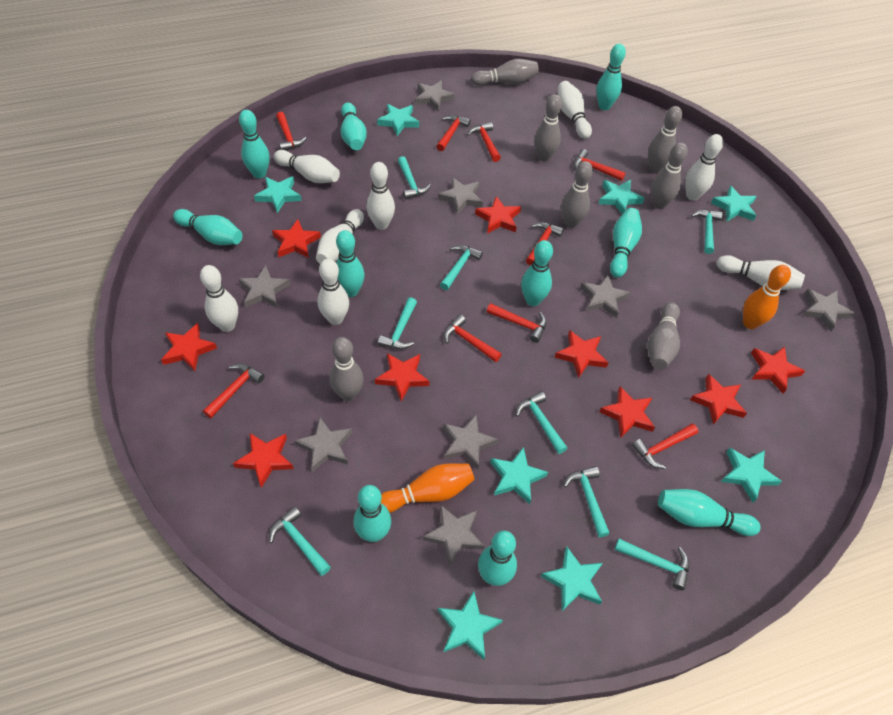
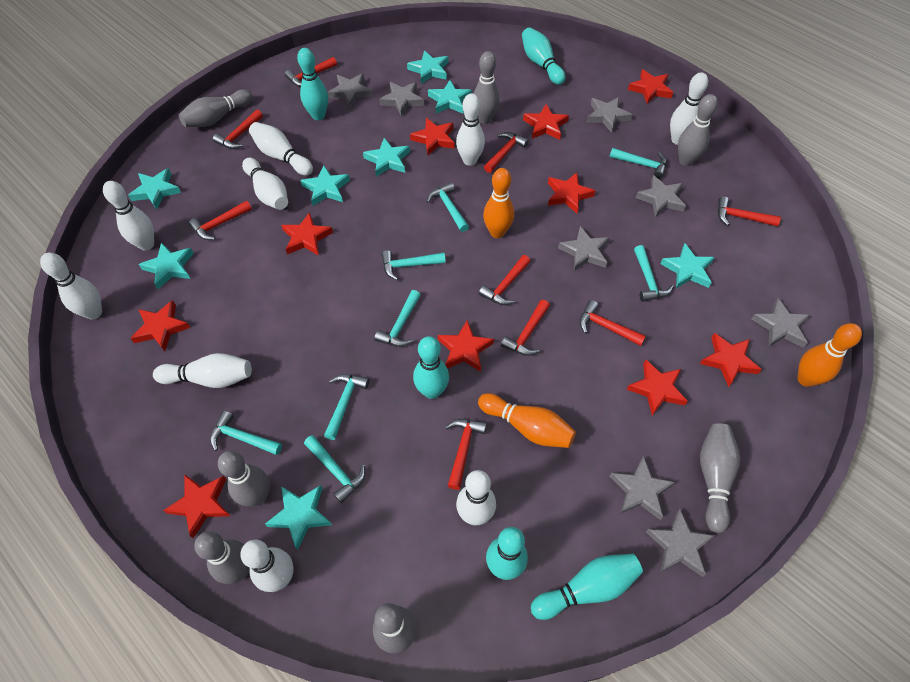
orange bowling pin: [381,464,475,513] [743,265,791,329] = 2 -> [478,393,576,448] [483,168,514,238] [797,323,862,387] = 3
red star: [161,323,217,371] [233,433,294,488] [272,219,321,258] [375,353,429,402] [475,196,521,234] [555,330,609,378] [600,386,655,438] [690,374,747,425] [751,346,805,394] = 9 -> [130,300,190,351] [163,475,230,538] [281,212,333,256] [410,118,455,155] [438,320,494,372] [523,104,569,140] [548,172,595,214] [626,359,688,416] [628,69,673,104] [700,333,762,387] = 10
turquoise bowling pin: [173,209,243,245] [239,110,270,179] [336,230,365,297] [341,103,367,150] [353,485,391,542] [478,531,517,586] [521,240,553,306] [596,44,626,110] [610,208,642,278] [658,489,761,536] = 10 -> [297,48,328,120] [413,336,449,399] [486,527,528,580] [522,27,565,85] [531,554,643,620] = 5
white bowling pin: [200,265,238,332] [274,150,340,183] [316,209,364,264] [318,259,349,325] [366,162,395,230] [558,81,592,139] [685,134,723,201] [717,255,805,290] = 8 -> [40,252,102,320] [103,181,154,251] [153,353,252,388] [240,540,294,592] [242,158,288,210] [249,122,313,176] [456,93,485,166] [456,470,496,525] [670,72,708,145] = 9

